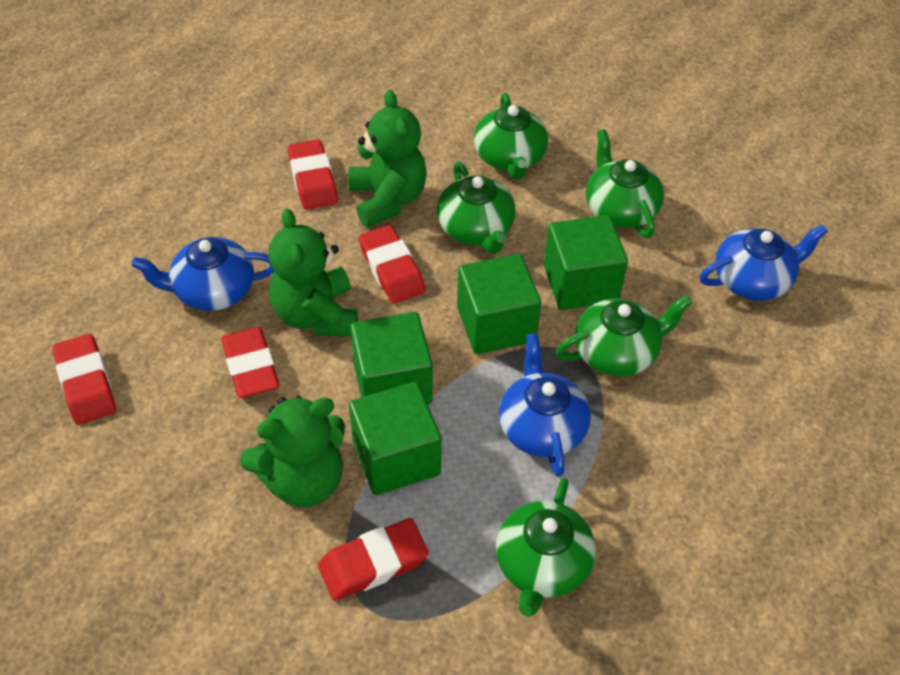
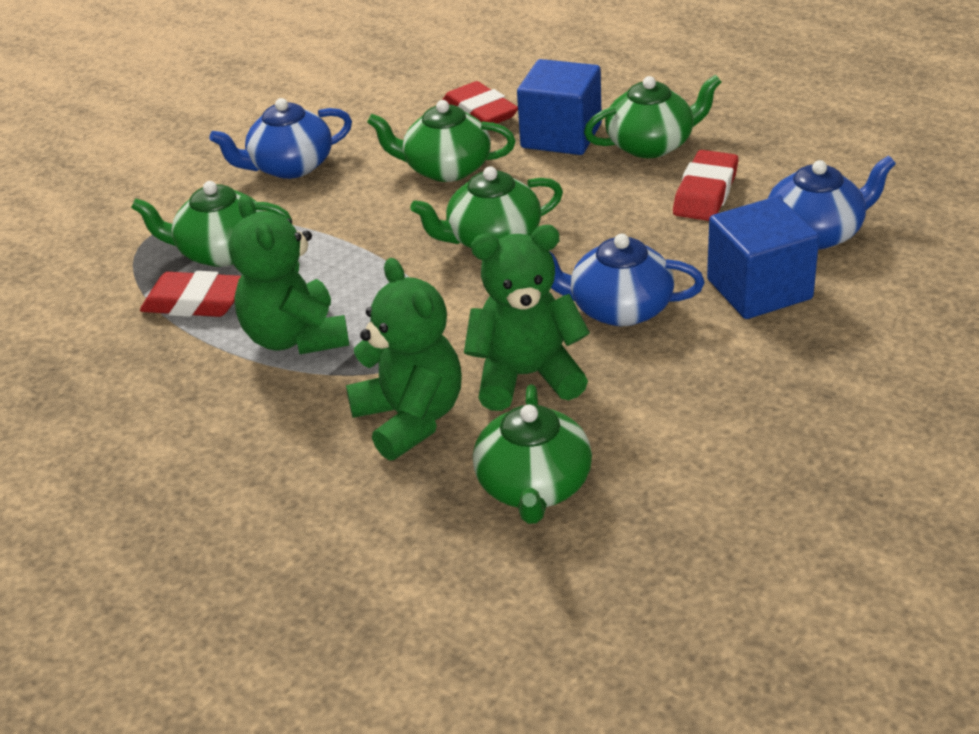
blue cube: none = 0 -> [517,59,602,155] [707,197,819,319] = 2
green cube: [349,382,442,495] [350,312,433,404] [457,254,541,354] [544,215,628,310] = 4 -> none = 0
red eraser: [53,334,116,425] [221,327,279,398] [287,139,338,210] [318,518,429,601] [359,225,426,304] = 5 -> [140,271,241,317] [443,81,518,124] [673,150,738,221] = 3

